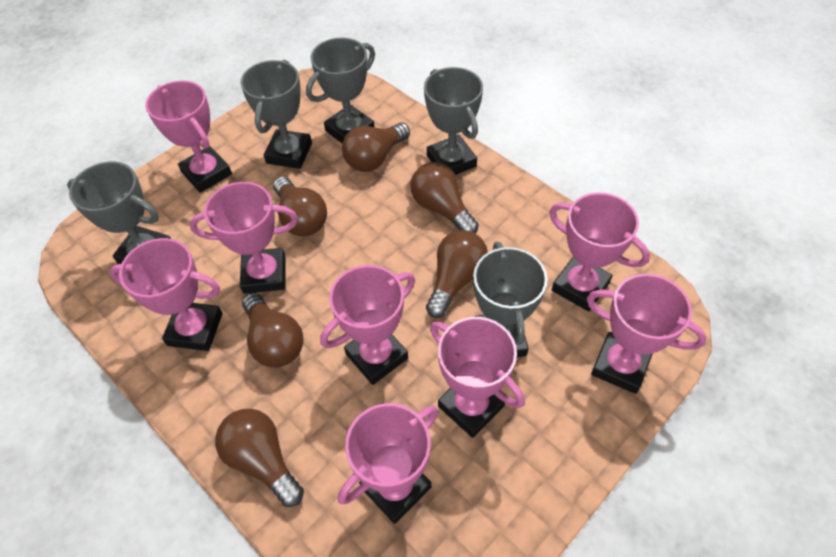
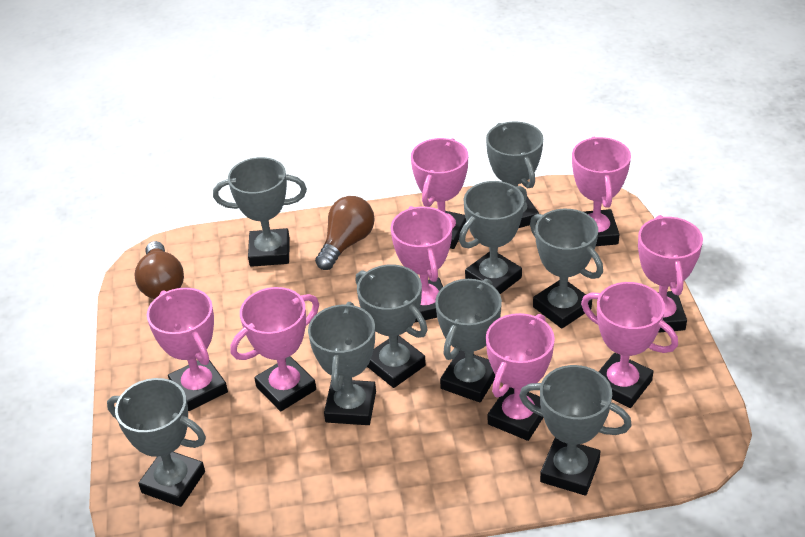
brown light bulb: [215,409,304,507] [242,293,303,368] [273,177,327,236] [342,122,410,172] [410,162,479,234] [426,230,488,318] = 6 -> [134,241,184,299] [315,196,375,270] = 2
grey trophy: [67,161,171,264] [241,60,312,169] [306,38,375,143] [424,67,483,175] [473,242,548,357] = 5 -> [107,378,206,507] [213,157,307,267] [308,302,376,425] [356,265,428,388] [435,279,502,402] [459,181,527,294] [486,121,543,228] [519,365,632,496] [530,209,603,329] = 9

